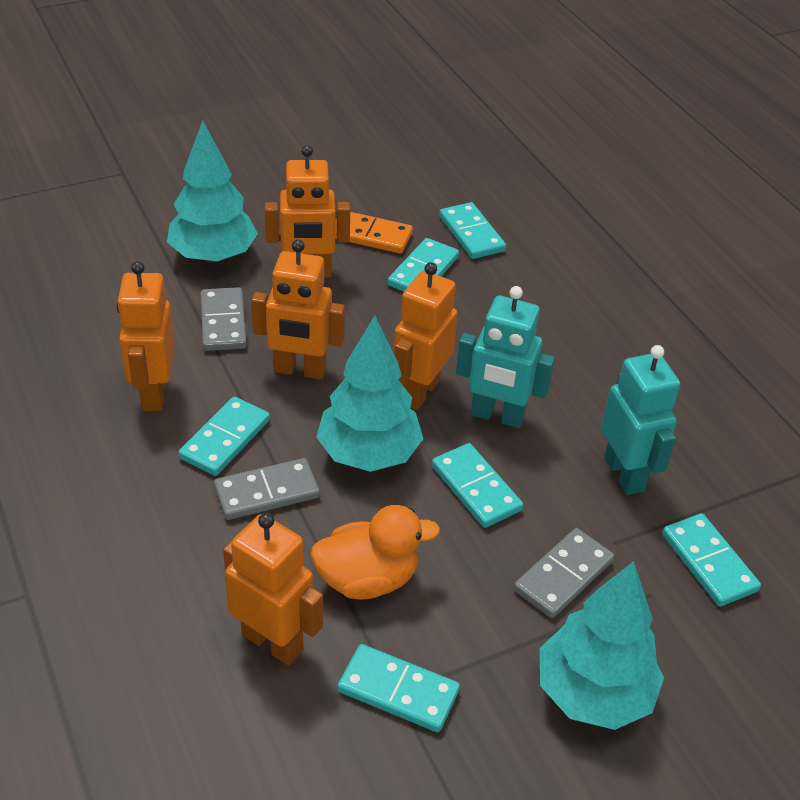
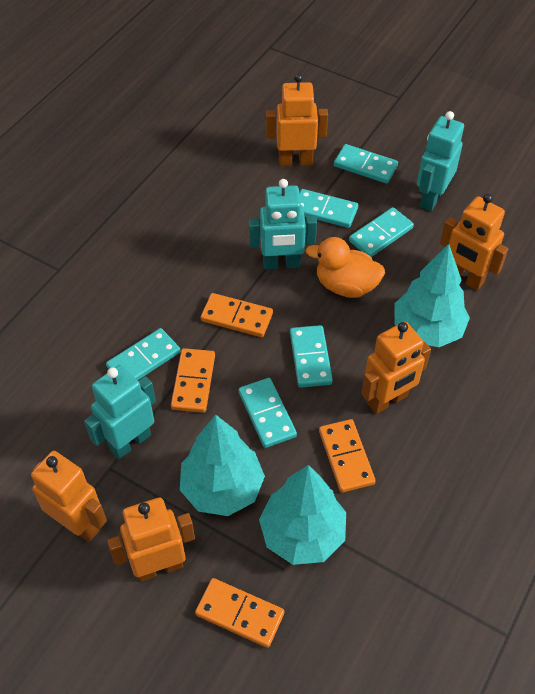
grey domino: [201,287,247,351] [214,458,320,520] [514,528,614,618] = 3 -> none = 0
orange domino: [335,212,413,253] = 1 -> [171,348,215,413] [195,578,284,648] [201,293,273,337] [319,419,376,493] = 4
turquoise robot: [456,286,555,428] [601,345,680,495] = 2 -> [84,365,156,459] [249,179,317,270] [417,111,464,211] = 3

